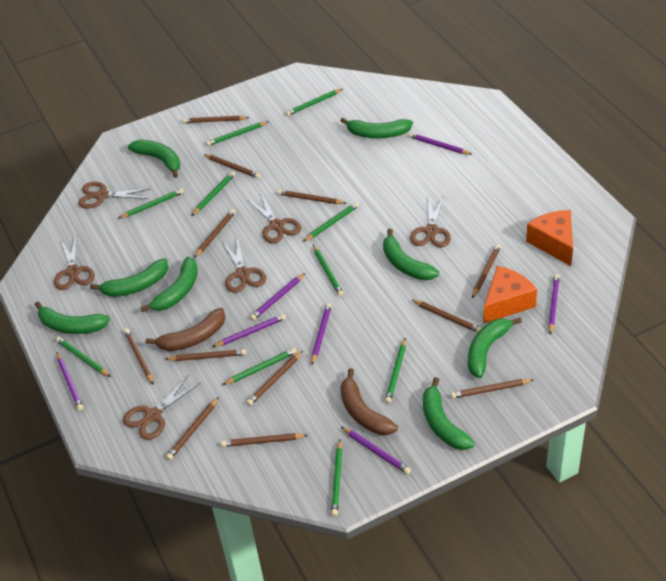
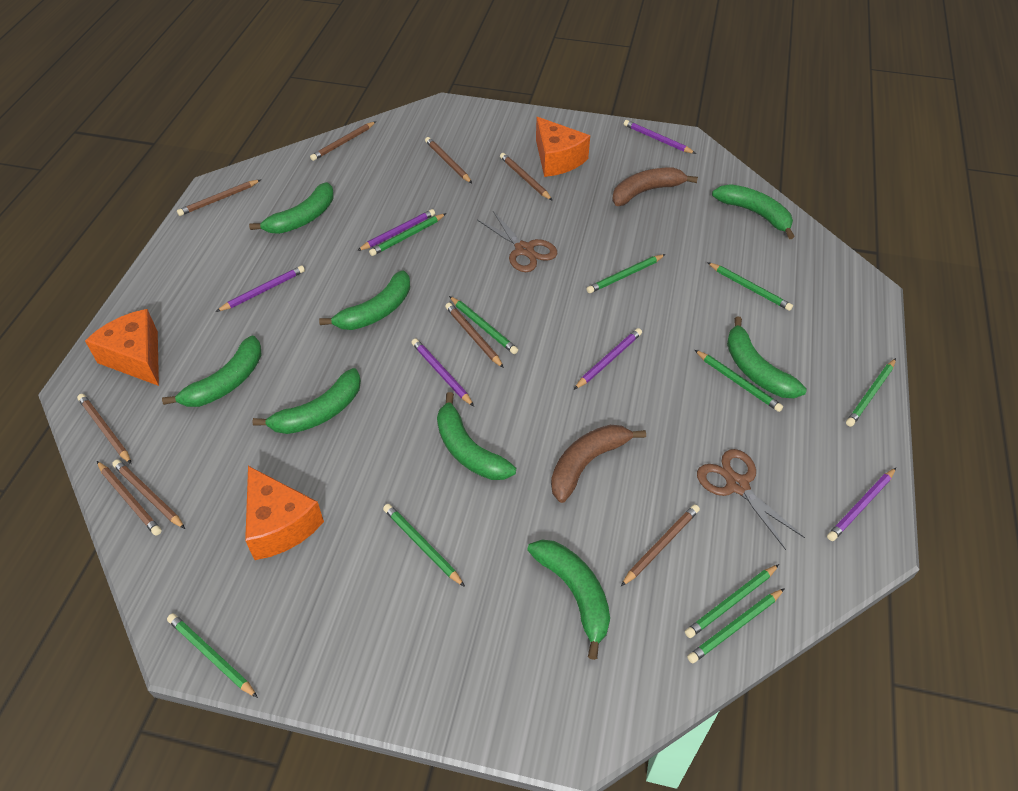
brown pencil: [124,328,153,384] [166,349,246,361] [166,397,219,460] [183,116,250,123] [194,209,236,258] [203,154,260,178] [221,433,308,447] [247,351,303,406] [277,190,346,204] [412,300,482,333] [450,379,533,399] [472,244,501,298] = 12 -> [77,394,131,464] [97,461,162,536] [112,459,185,529] [177,180,260,216] [310,121,376,161] [425,137,472,183] [445,303,504,368] [500,153,553,201] [621,504,700,586] = 9
brown scissors: [54,236,95,290] [78,182,149,208] [123,375,200,440] [222,237,266,293] [247,193,301,244] [410,196,451,247] = 6 -> [477,211,557,272] [697,449,805,550] = 2
orange cheese: [483,266,537,324] [526,210,573,266] = 2 -> [85,309,159,386] [245,466,324,560] [536,117,590,177] = 3
purple pencil: [57,353,83,411] [213,314,286,347] [250,273,305,320] [311,303,332,365] [342,427,411,474] [409,133,472,155] [548,274,560,335] = 7 -> [216,265,305,312] [357,209,435,251] [411,338,474,406] [574,328,642,390] [624,120,696,154] [827,468,896,541] = 6

